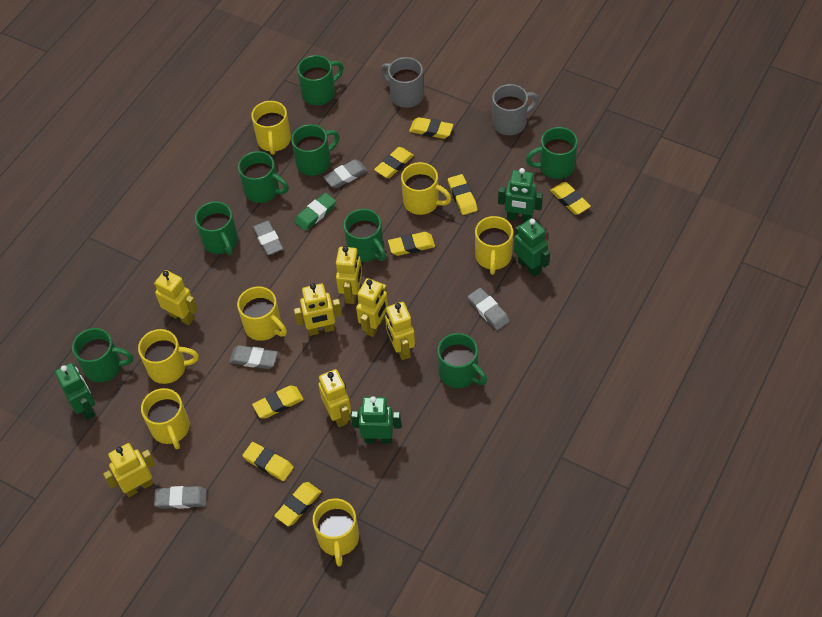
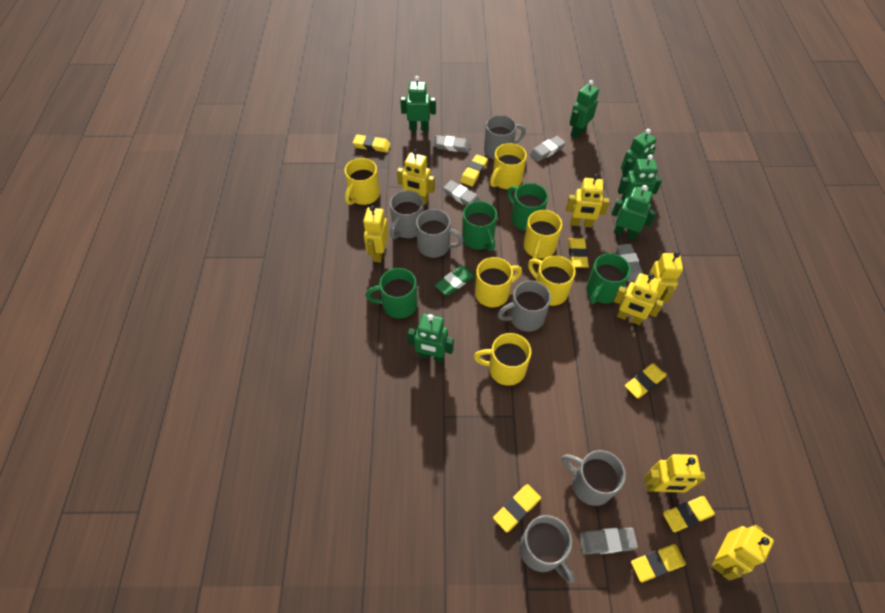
green mug: [72,328,133,383] [195,201,238,255] [238,151,289,203] [291,124,339,176] [297,55,343,105] [344,209,386,262] [437,333,487,388] [526,127,578,179] = 8 -> [366,268,418,319] [462,201,497,251] [507,183,548,231] [586,253,631,304] = 4
green robot: [55,363,95,420] [351,396,401,444] [498,168,543,222] [514,218,550,277] = 4 -> [400,76,436,131] [408,314,454,362] [570,80,599,139] [612,185,657,240] [618,155,662,207] [620,129,656,182] = 6
grey mug: [381,57,424,108] [492,84,539,135] = 2 -> [390,190,424,239] [416,209,464,258] [484,115,526,159] [497,281,551,332] [519,515,575,583] [562,450,626,506] = 6
yellow eraser: [242,442,294,481] [252,385,304,418] [274,482,321,526] [374,147,414,178] [388,232,435,256] [409,117,453,139] [448,174,478,215] [550,182,591,215] = 8 -> [353,134,391,152] [460,154,488,186] [493,484,541,533] [568,238,589,268] [625,363,666,398] [631,544,686,582] [663,496,715,532] = 7
yellow mug: [138,329,199,384] [141,388,190,449] [237,286,287,341] [251,101,291,155] [313,498,359,566] [401,162,451,215] [475,216,513,275] = 7 -> [344,158,380,205] [474,333,531,386] [475,257,522,307] [490,143,527,189] [524,210,562,259] [528,255,576,306] = 6

